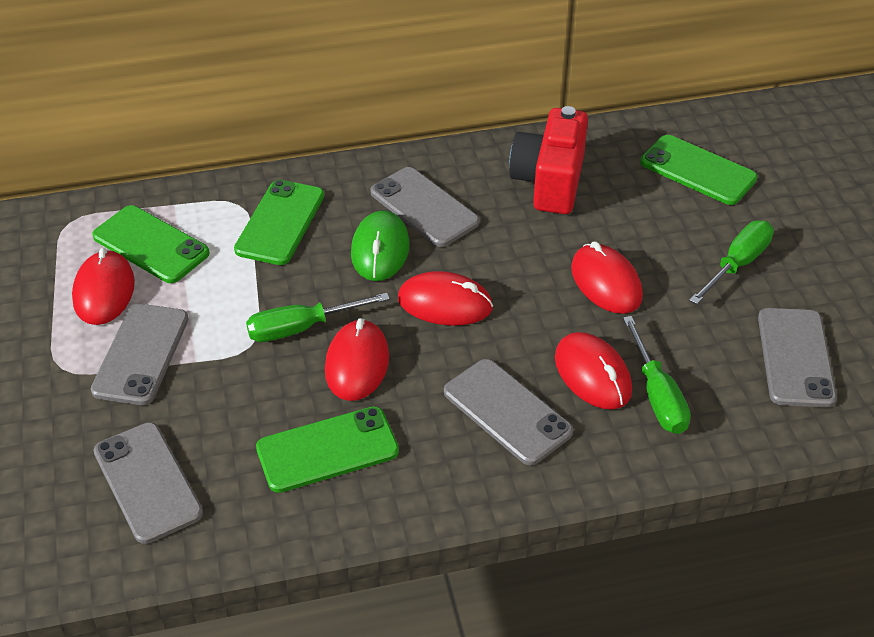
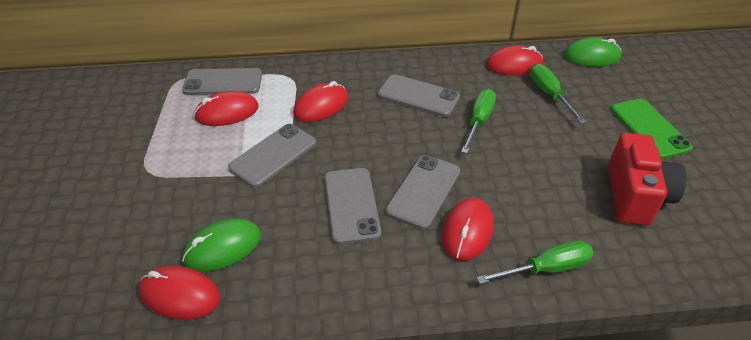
green mouse: [351,210,410,281] = 1 -> [182,219,261,272] [564,37,621,67] = 2
green phone: [92,205,210,283] [234,180,324,265] [256,406,399,493] [640,135,757,205] = 4 -> [611,99,693,159] = 1

